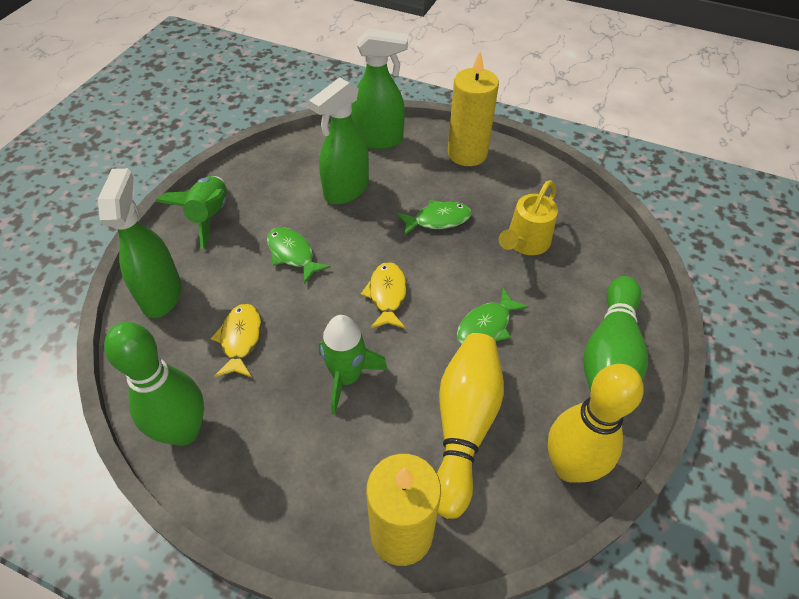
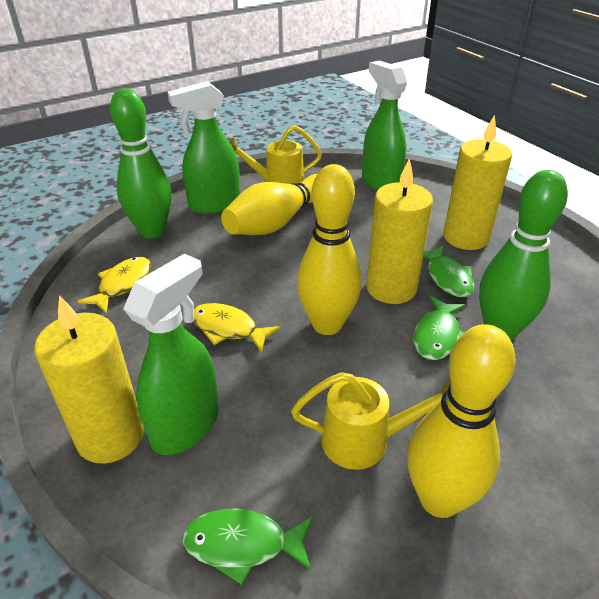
green rocket: [155,176,227,249] [319,315,388,415] = 2 -> none = 0
yellow bowling pin: [437,333,504,519] [548,364,644,483] = 2 -> [221,174,317,235] [297,164,361,335] [407,324,516,518] = 3
yellow candle: [366,454,441,566] [448,51,499,166] = 2 -> [34,295,144,464] [366,158,433,304] [443,115,512,250] = 3
yellow watering can: [499,180,558,255] = 1 -> [229,125,322,184] [291,372,451,470] = 2

